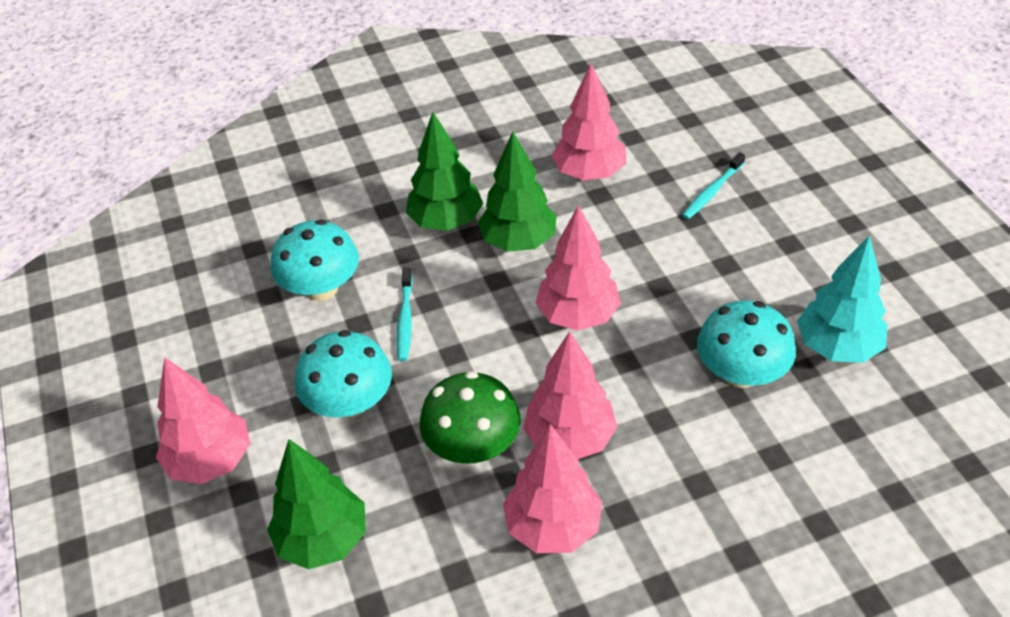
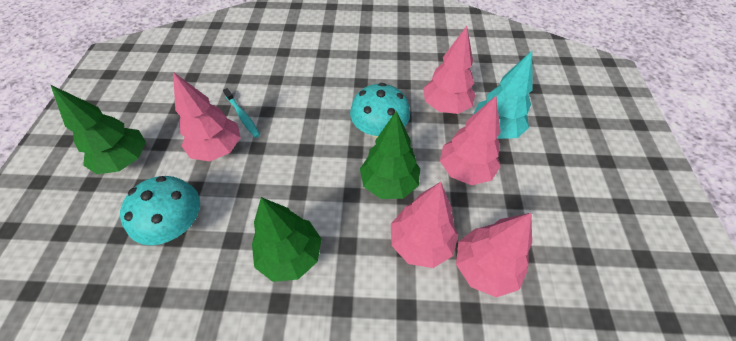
green mushroom: [420,371,520,464] = 1 -> none = 0
turquoise mushroom: [271,219,359,301] [295,330,392,419] [697,300,796,388] = 3 -> [120,176,200,245] [350,83,410,138] = 2
turquoise toothbrush: [397,267,413,361] [682,152,745,220] = 2 -> [223,88,260,138] = 1

